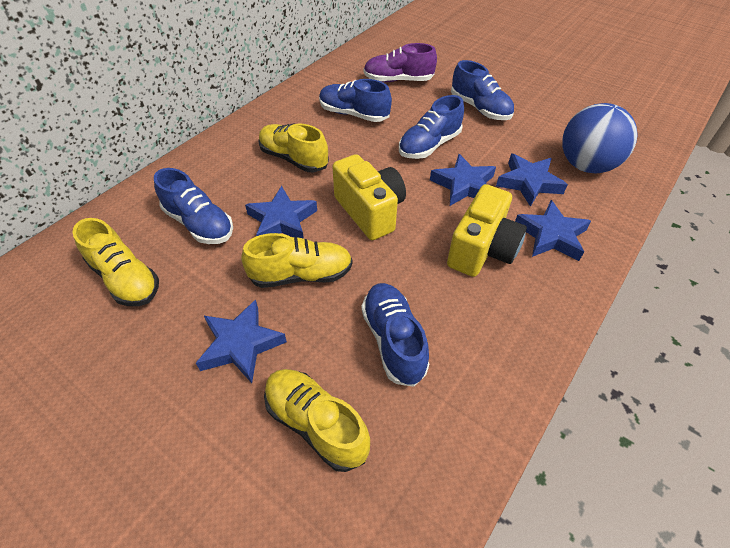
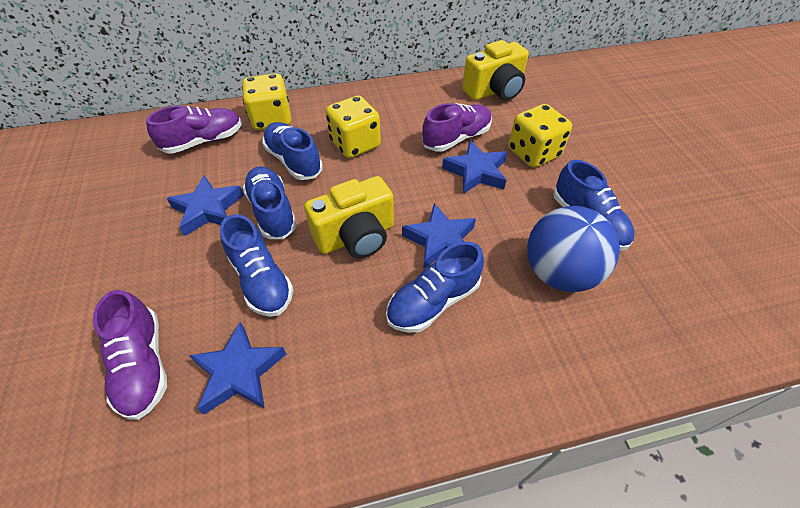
blue star: [196,299,287,383] [245,186,317,239] [430,154,496,206] [496,154,568,207] [515,200,591,261] = 5 -> [167,175,244,236] [189,322,286,414] [402,203,476,269] [442,140,507,194] = 4
purple shoe: [364,43,437,82] = 1 -> [93,290,167,420] [146,105,242,154] [422,103,492,152] = 3
yellow dice: none = 0 -> [242,73,291,130] [326,96,381,158] [508,104,572,168] = 3
yellow shoe: [72,218,159,306] [241,233,353,288] [258,124,329,172] [264,369,370,472] = 4 -> none = 0

